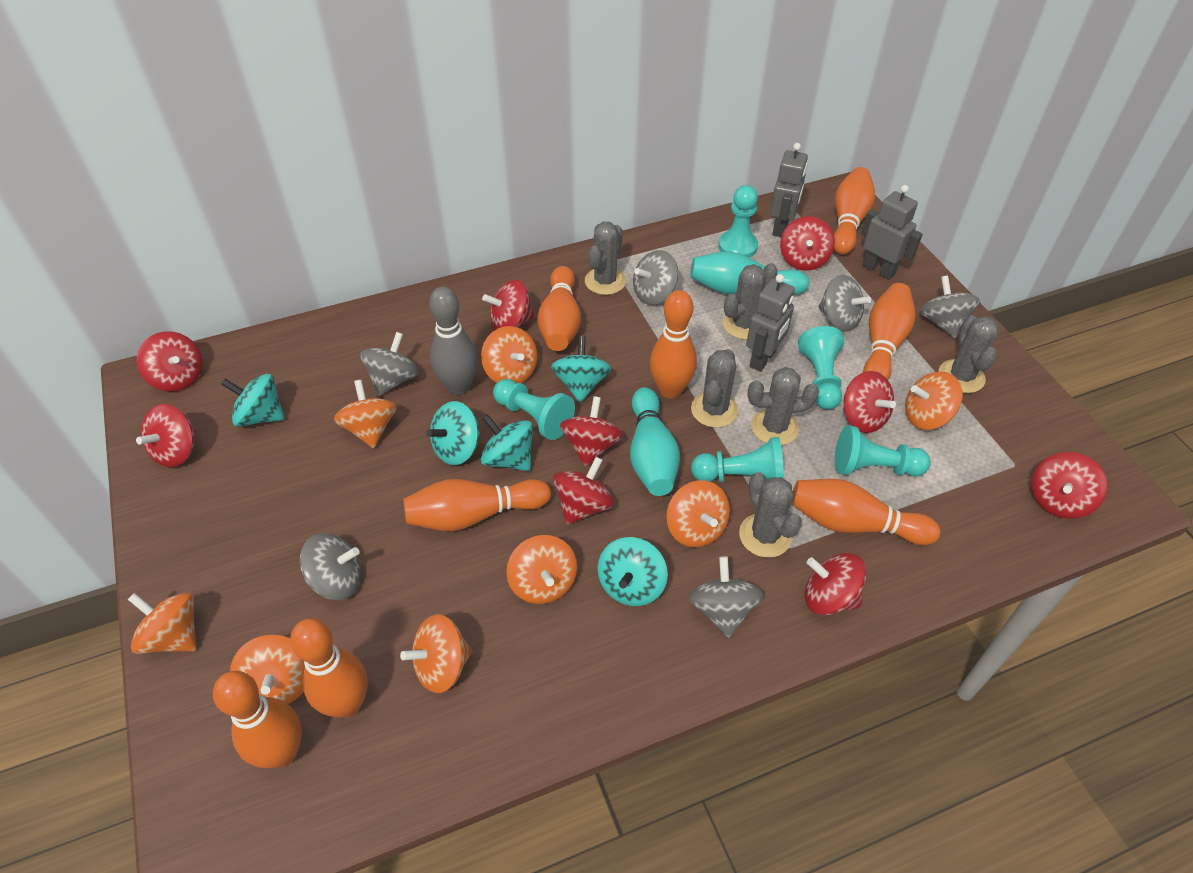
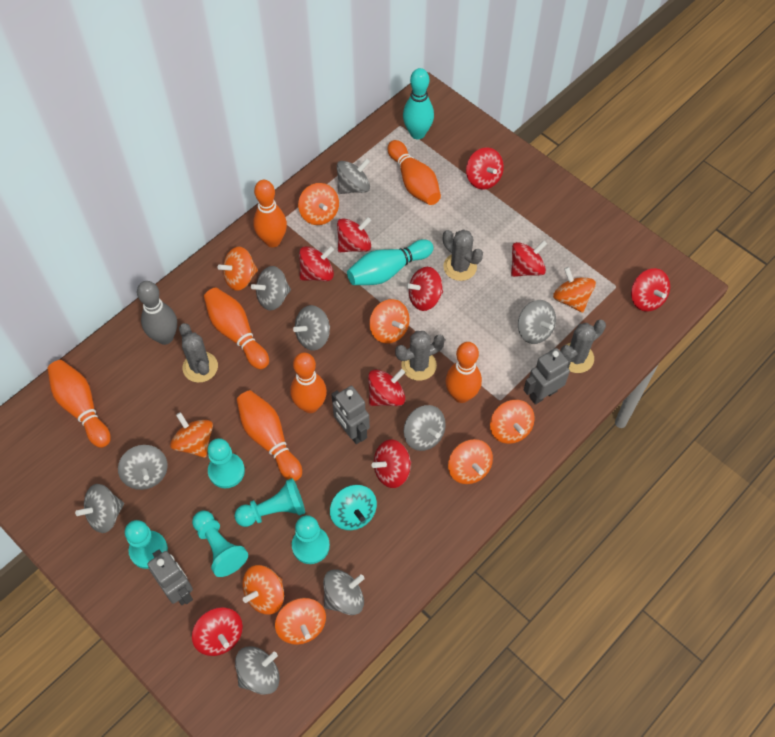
grey cactus: [585,222,626,295] [691,349,738,428] [723,263,777,340] [739,472,802,558] [747,367,819,445] [939,315,999,393] = 6 -> [179,323,218,383] [395,331,445,381] [443,229,483,281] [560,320,606,373] = 4
grey spinning top: [300,533,361,600] [360,332,419,396] [633,250,678,305] [689,556,763,638] [818,275,871,332] [920,276,980,338] = 6 -> [75,484,124,533] [118,445,168,490] [235,646,280,695] [251,266,291,311] [293,305,330,351] [323,569,365,615] [337,159,370,194] [404,405,446,451] [518,300,556,344] = 9
orange bowling pin: [213,671,302,768] [290,618,368,718] [403,479,551,531] [537,266,581,351] [650,290,697,399] [791,479,940,545] [834,167,875,255] [863,283,915,380] = 8 -> [47,360,111,448] [204,287,269,369] [237,390,302,481] [253,180,287,247] [290,352,327,413] [388,140,441,205] [446,342,482,403] = 7
orange spinning top: [128,592,197,654] [230,634,305,704] [334,380,397,448] [400,614,472,693] [481,326,537,383] [506,535,577,604] [667,480,730,547] [905,372,963,430] = 8 -> [170,412,213,458] [217,247,258,291] [242,565,284,615] [275,598,326,645] [298,183,339,225] [369,299,409,344] [448,439,493,484] [490,400,535,444] [553,267,596,313] = 9
turquoise spinning top: [221,374,285,427] [426,401,480,465] [481,414,533,471] [551,335,611,402] [597,537,668,606] = 5 -> [330,485,377,530] = 1

